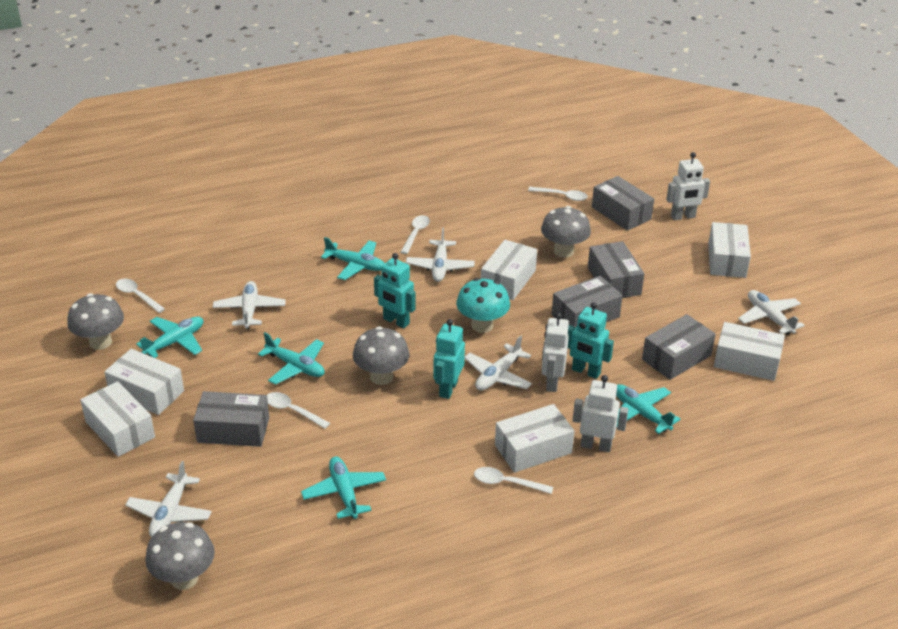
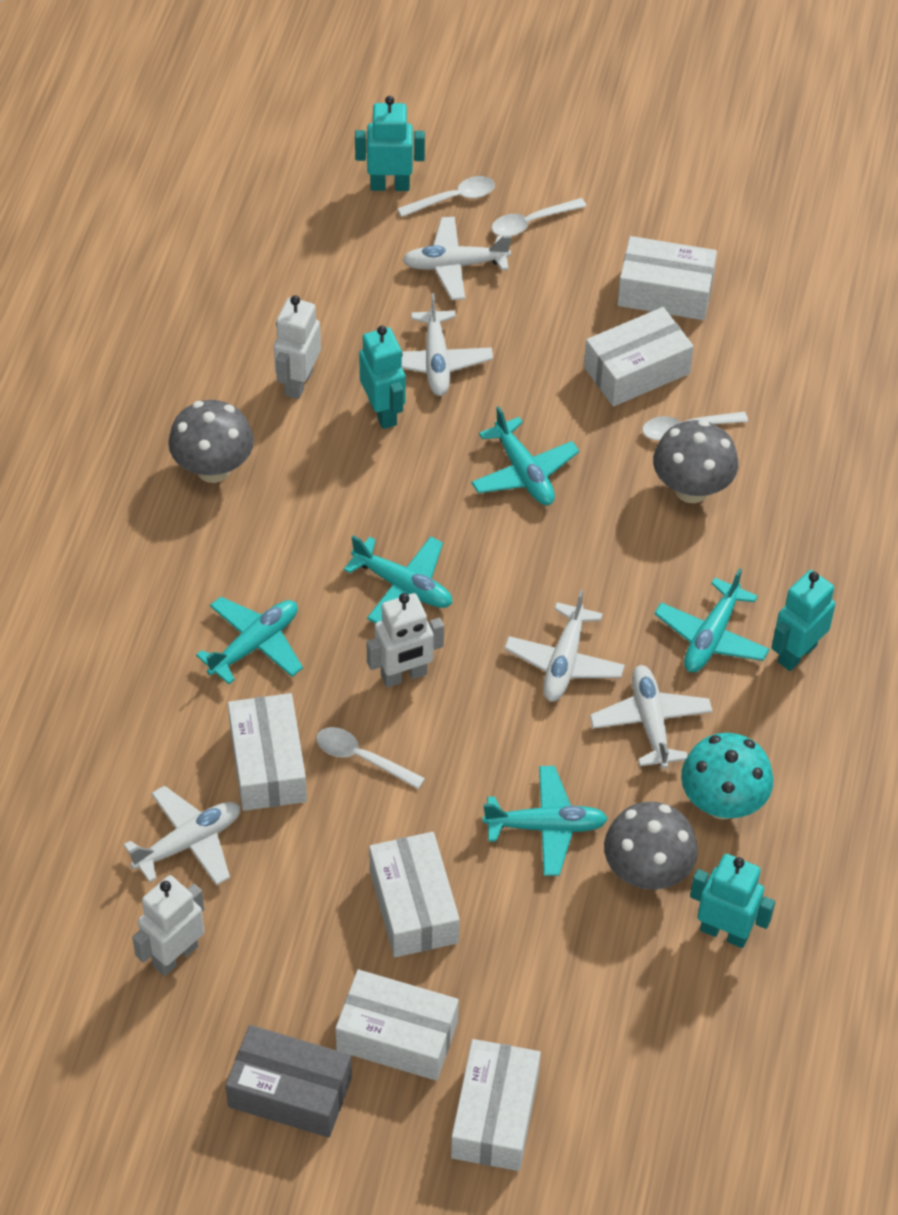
grey box: [193,391,269,447] [552,276,623,328] [588,241,644,298] [592,176,654,231] [642,314,716,380] = 5 -> [226,1025,352,1138] = 1
grey mushroom: [67,293,124,350] [145,522,215,590] [353,327,409,385] [541,206,591,258] = 4 -> [168,400,254,483] [604,802,698,889] [653,420,738,503] = 3
turquoise robot: [374,253,416,328] [433,319,465,399] [568,302,614,379] = 3 -> [355,96,425,191] [359,326,406,429] [690,854,775,948] [771,570,835,671] = 4
white spoon: [116,279,165,313] [267,392,330,429] [401,215,430,254] [474,467,553,494] [528,187,588,201] = 5 -> [316,727,425,789] [397,176,495,217] [491,198,587,236] [642,412,748,440] = 4

